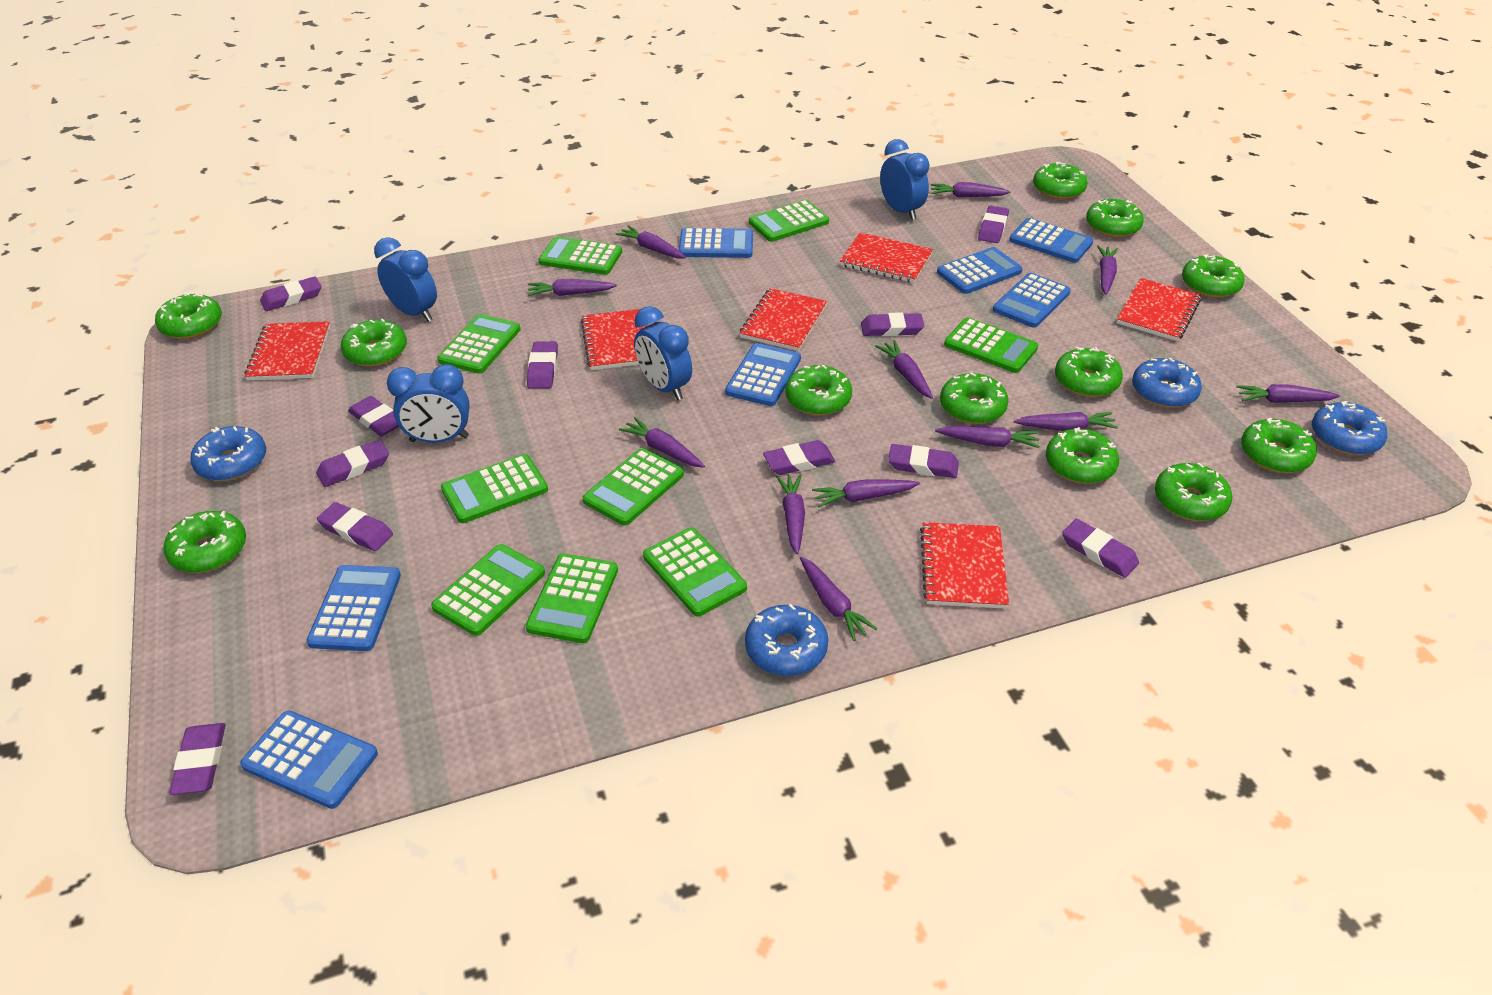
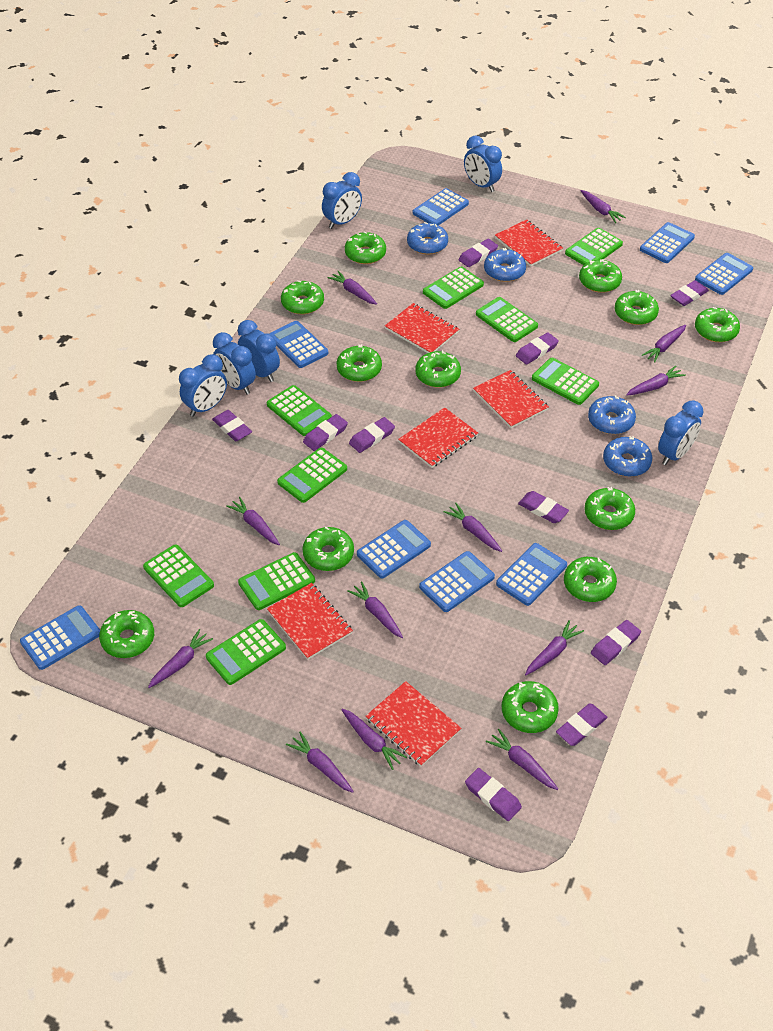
blue calculator: [240,711,378,809] [306,565,401,651] [679,228,753,258] [725,343,801,406] [937,247,1023,294] [993,273,1071,328] [1009,218,1093,263] = 7 -> [20,605,100,670] [269,321,328,368] [357,520,431,578] [413,188,469,225] [419,551,495,612] [496,543,567,606] [640,222,695,263] [695,253,753,295] = 8
blue clock: [374,237,437,322] [387,364,470,443] [634,306,692,400] [880,139,930,220] = 4 -> [179,354,227,417] [213,332,256,395] [238,320,280,382] [322,172,362,229] [464,136,502,192] [658,401,703,465] = 6
purple eraser: [169,723,226,795] [260,276,322,311] [316,440,389,487] [317,502,393,551] [348,396,399,436] [527,341,558,389] [763,440,835,475] [861,313,924,336] [888,444,959,478] [978,206,1009,243] [1062,519,1139,578] = 11 -> [212,410,252,441] [303,414,348,451] [349,417,395,453] [459,239,498,267] [465,768,522,821] [516,332,559,365] [518,491,569,523] [556,704,607,746] [591,620,641,665] [670,280,709,306] = 10

